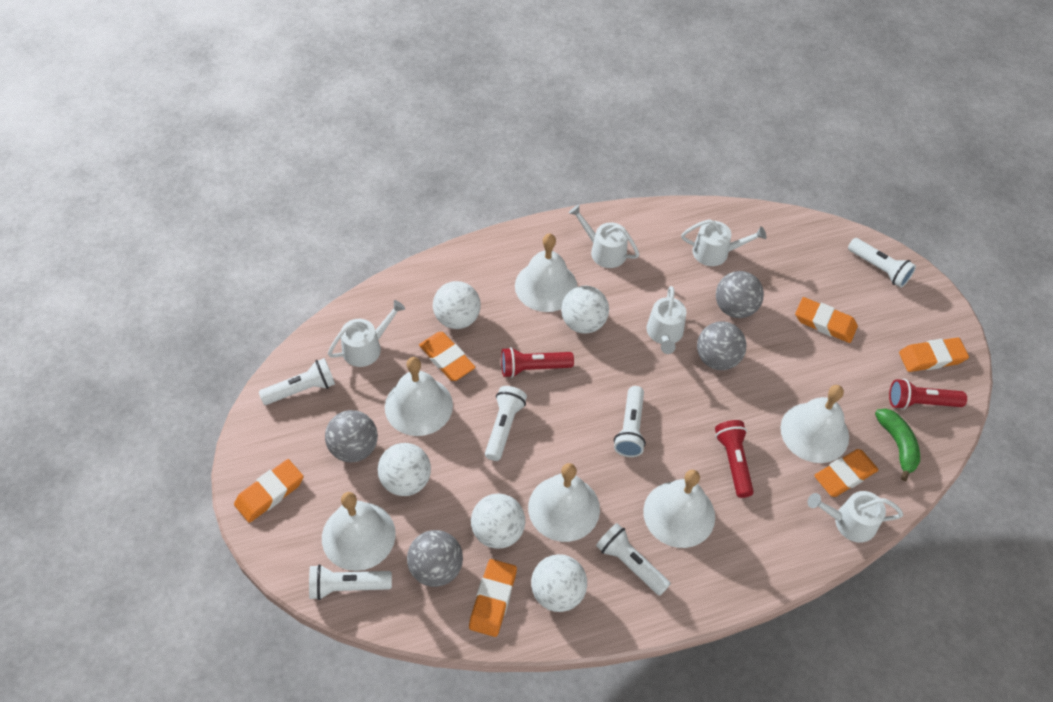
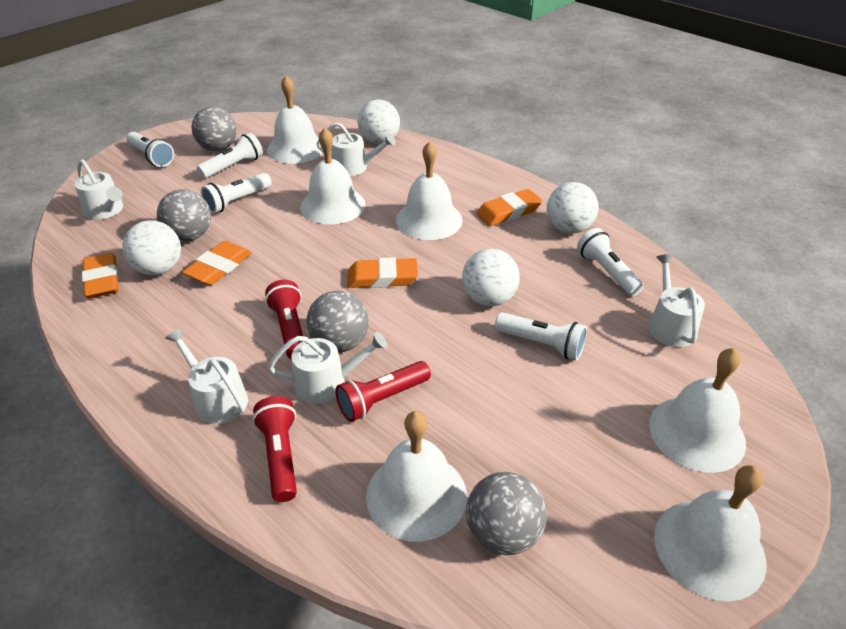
green banana: [875,408,920,481] = 1 -> none = 0
orange eraser: [234,459,304,523] [419,332,475,381] [469,559,517,637] [795,297,858,343] [814,449,878,497] [899,338,969,372] = 6 -> [82,253,119,298] [182,241,252,285] [347,257,418,288] [476,189,542,226] = 4
white ball: [378,443,431,496] [433,281,481,329] [471,493,525,549] [531,554,587,612] [561,286,609,334] = 5 -> [122,220,181,275] [357,99,400,144] [462,249,520,306] [547,182,599,234] = 4
white flashlight: [259,358,335,405] [309,564,392,600] [485,386,527,461] [596,523,671,596] [614,386,646,457] [848,238,916,288] = 6 -> [126,132,174,167] [197,132,263,178] [201,173,272,213] [495,312,587,360] [577,228,644,296] = 5

